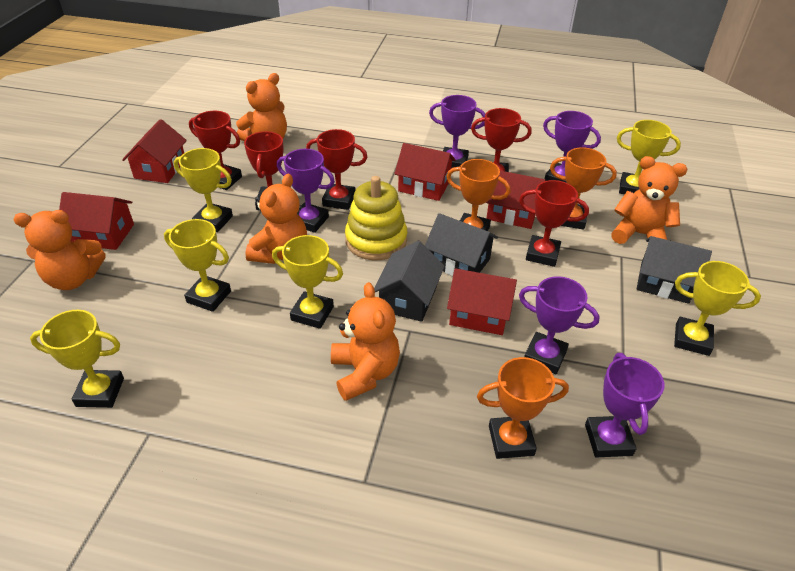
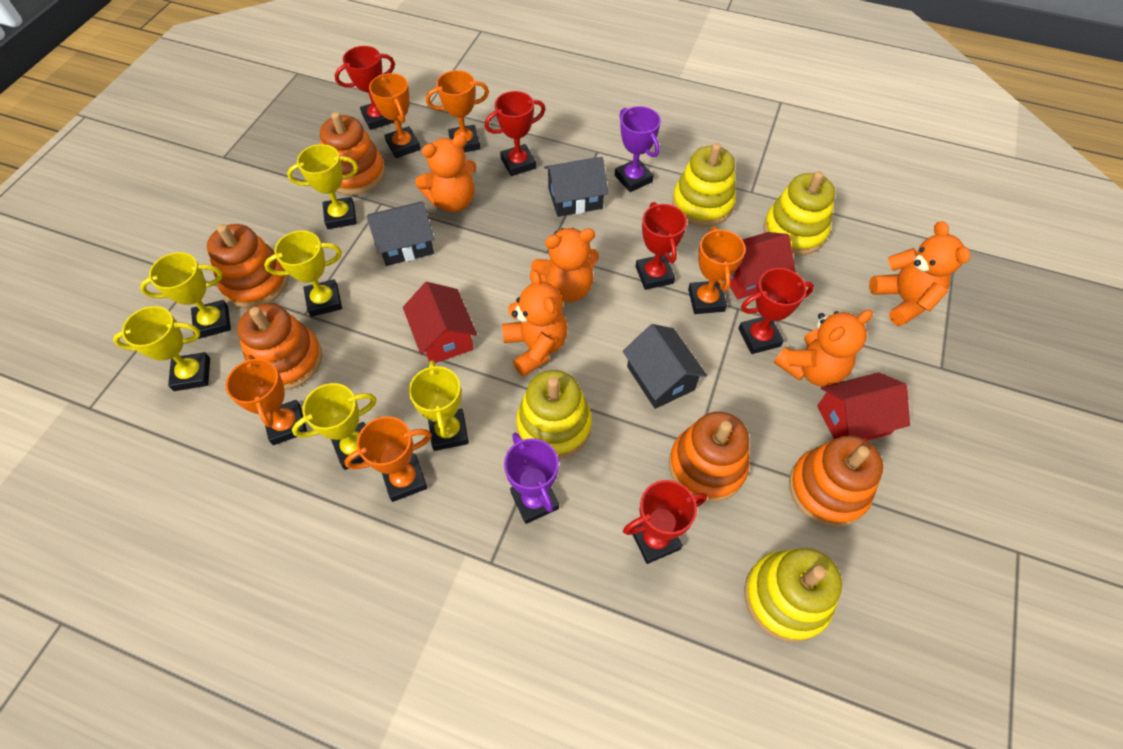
orange stacking toy: none = 0 -> [207,224,289,308] [237,303,322,390] [320,112,385,195] [669,412,750,502] [789,435,883,527] = 5
orange trophy: [446,159,511,231] [477,357,569,459] [550,147,617,230] = 3 -> [226,355,307,445] [344,416,432,502] [369,73,421,158] [426,70,489,152] [688,227,746,314] = 5
purple trophy: [277,149,335,233] [429,95,485,169] [519,276,600,374] [543,111,601,182] [585,353,664,457] = 5 -> [504,433,559,524] [615,106,661,192] = 2
red house: [59,192,134,250] [122,119,187,183] [394,143,456,201] [447,268,517,335] [486,171,546,229] = 5 -> [403,282,477,363] [729,232,796,299] [817,372,910,441] = 3
yellow stacking toy: [345,176,407,260] = 1 -> [516,370,592,459] [672,143,736,227] [744,548,842,642] [763,171,835,255] = 4

